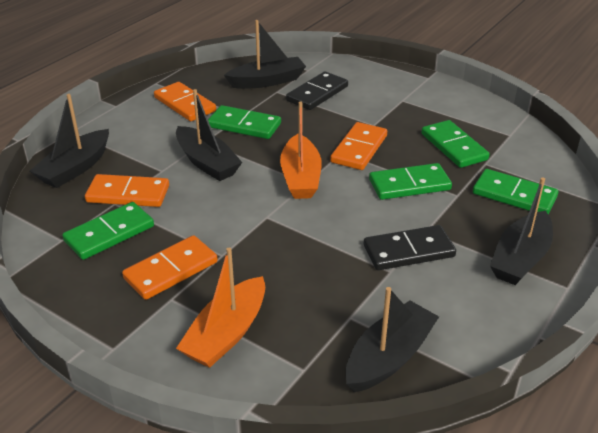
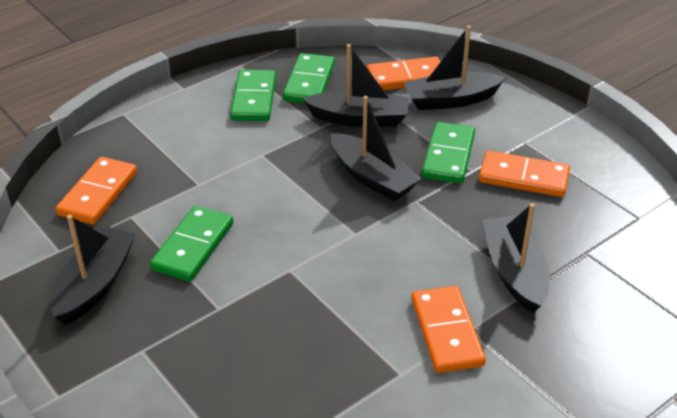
black domino: [286,72,348,110] [364,225,456,270] = 2 -> none = 0
green domino: [62,202,154,260] [208,105,281,139] [369,163,452,200] [421,120,490,168] [473,169,559,214] = 5 -> [150,206,233,281] [230,70,276,121] [283,53,335,103] [422,122,475,183] = 4
orange boat: [176,248,265,368] [280,101,322,199] = 2 -> none = 0

